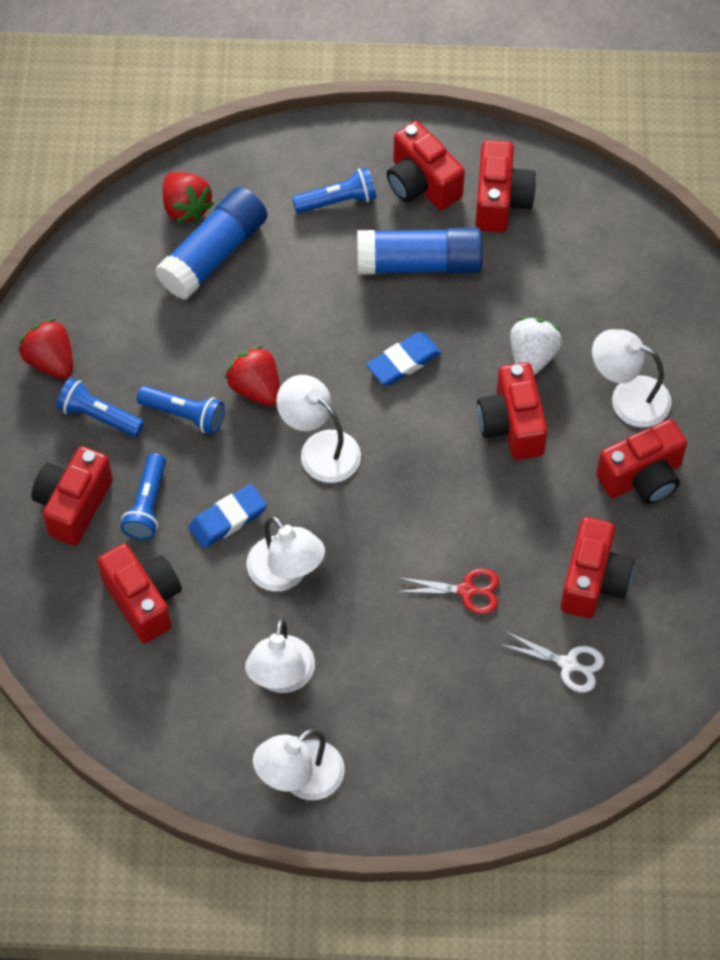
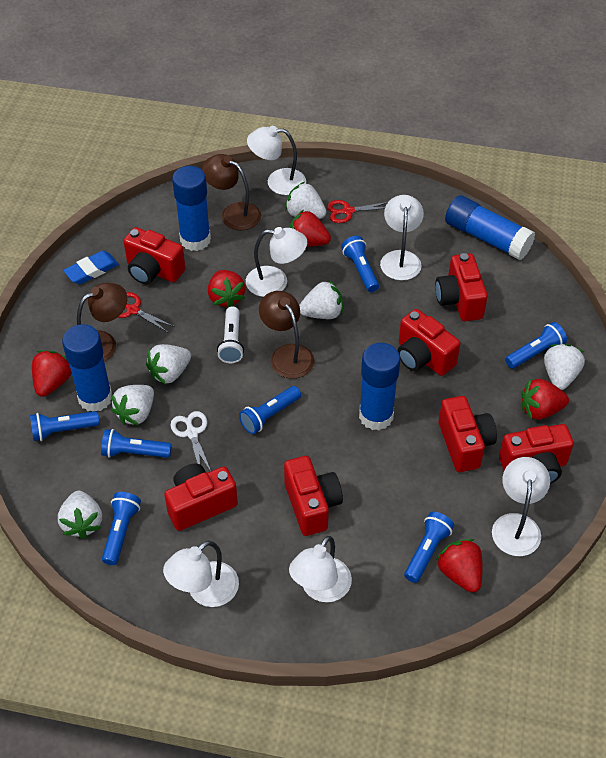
blue eraser: [188,484,267,548] [367,332,441,385] = 2 -> [63,251,119,284] = 1
blue flashlight: [56,378,144,437] [121,453,166,540] [137,386,225,434] [292,168,377,213] = 4 -> [30,411,100,441] [101,429,172,458] [102,492,141,565] [239,386,301,434] [341,236,379,292] [404,512,454,583] [505,322,567,369] = 7
blue glue stick: [155,187,267,299] [357,227,483,275] = 2 -> [62,324,112,411] [172,166,211,251] [359,343,401,430] [445,195,535,260] = 4
brown lamp: none = 0 -> [77,283,127,362] [202,154,261,231] [259,291,315,379] = 3
red scissors: [396,568,500,614] = 1 -> [118,292,175,332] [327,200,388,223] = 2
red strawberry: [19,318,73,379] [163,172,214,223] [225,345,280,406] = 3 -> [32,350,72,397] [208,270,245,308] [290,210,331,247] [436,539,483,593] [521,379,569,420] = 5
white flashlight: none = 0 -> [217,306,244,363] = 1
white lamp: [245,618,315,693] [247,516,325,591] [253,729,345,800] [276,375,361,483] [592,329,672,427] = 5 -> [163,541,239,607] [246,227,307,297] [247,126,306,195] [289,536,352,602] [380,195,424,280] [492,457,550,556] = 6
white strawberry: [510,317,562,375] = 1 -> [58,491,102,539] [111,385,154,425] [146,344,191,384] [285,182,326,219] [299,280,343,319] [544,344,585,390] = 6

